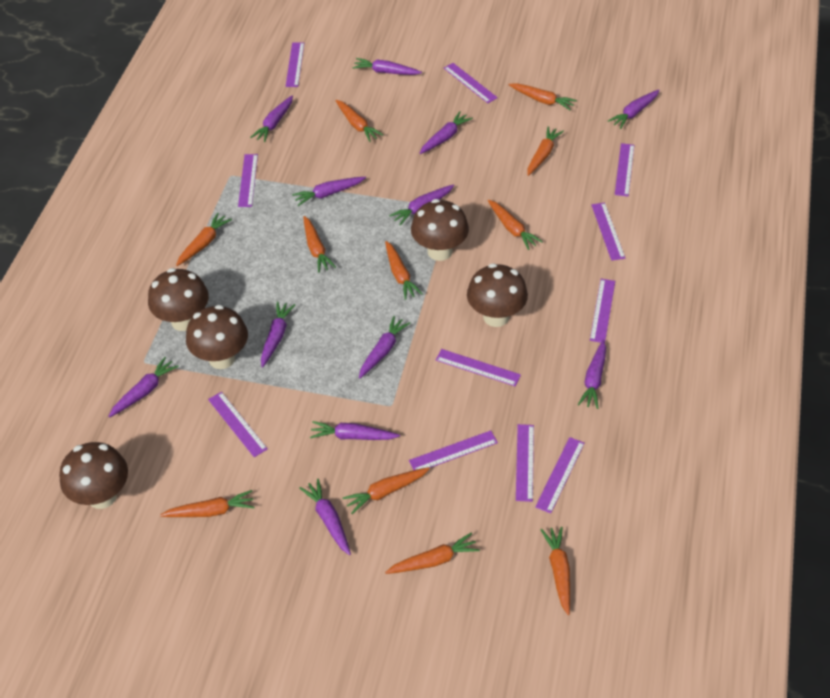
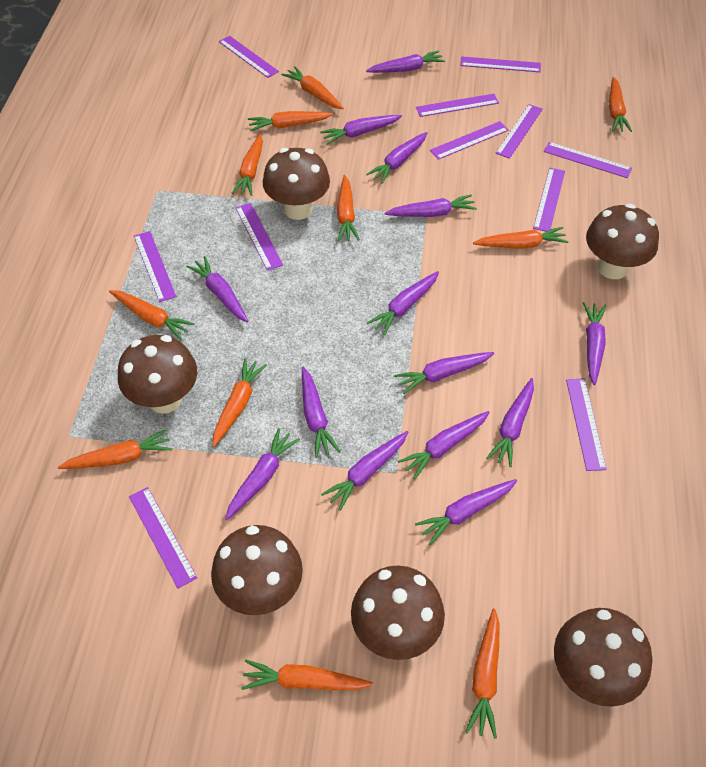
brown mushroom: [59,442,128,509] [148,268,209,331] [186,305,248,369] [411,199,469,261] [467,263,528,327] = 5 -> [118,335,197,414] [211,525,303,615] [263,148,330,220] [351,565,445,660] [554,608,653,707] [586,204,659,279] = 6
purple carrot: [108,357,179,418] [250,95,293,142] [261,302,295,368] [292,177,366,206] [299,479,351,555] [310,421,400,440] [352,58,422,75] [359,316,410,379] [389,184,454,226] [419,112,473,154] [578,340,606,409] [608,90,660,129] = 12 -> [186,256,249,323] [225,428,300,520] [302,367,340,458] [320,115,402,144] [321,431,408,511] [366,50,445,73] [366,132,427,184] [367,271,439,335] [384,194,477,217] [394,352,494,394] [398,411,490,479] [415,479,517,545] [487,378,534,467] [583,302,606,385] = 14

